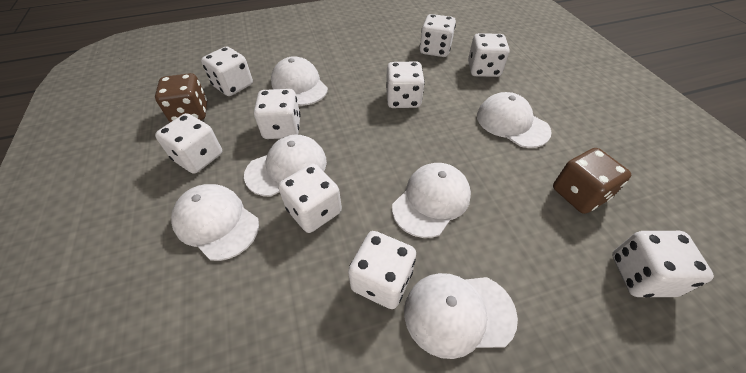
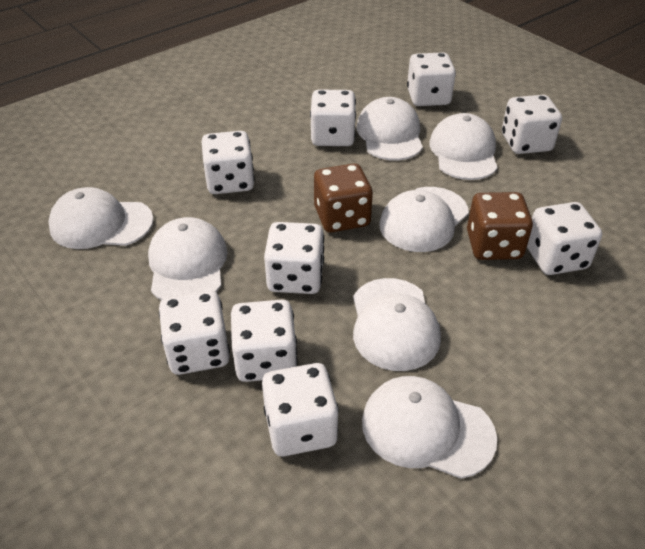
white cap: [171,184,259,261] [244,134,327,197] [271,56,328,106] [392,163,471,238] [404,273,518,359] [477,92,552,148] = 6 -> [48,187,154,249] [148,217,228,300] [353,278,441,371] [357,97,423,161] [362,376,497,479] [379,187,469,252] [429,113,498,180] = 7

